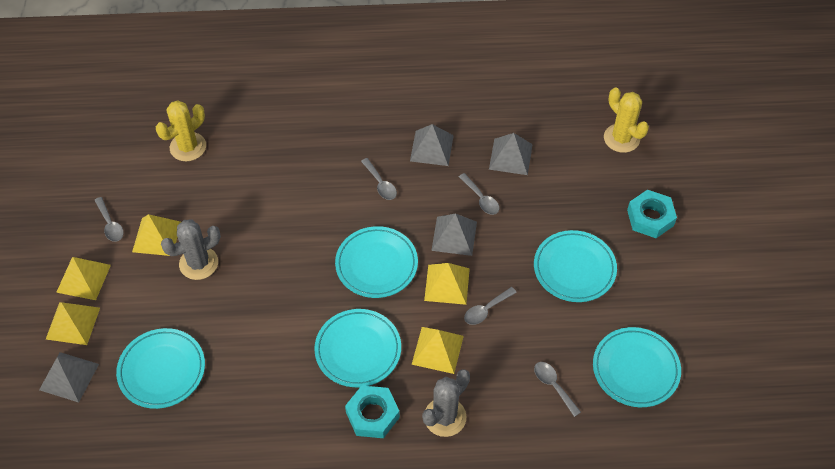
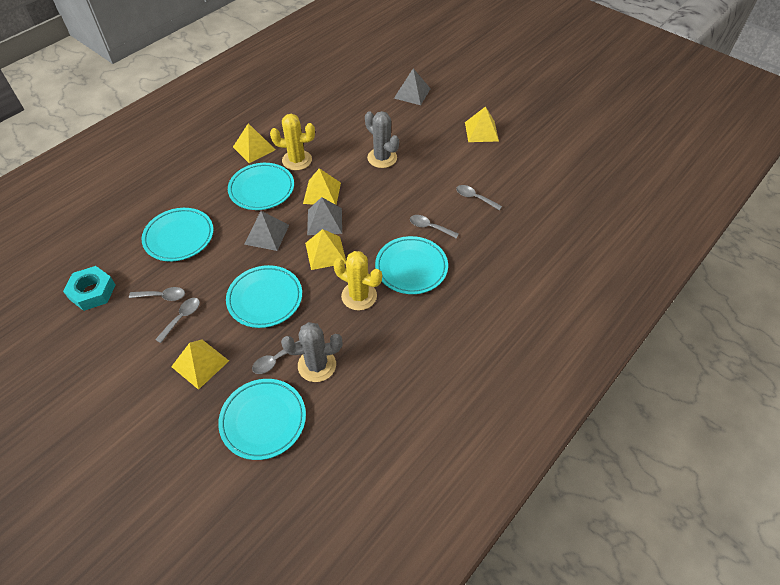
grey pyramid: [39,352,99,402] [410,124,454,166] [431,213,477,256] [489,133,533,175] = 4 -> [244,211,289,251] [307,197,342,235] [394,68,431,105] = 3
turquoise nut: [345,386,400,438] [627,190,677,238] = 2 -> [63,266,115,311] = 1

